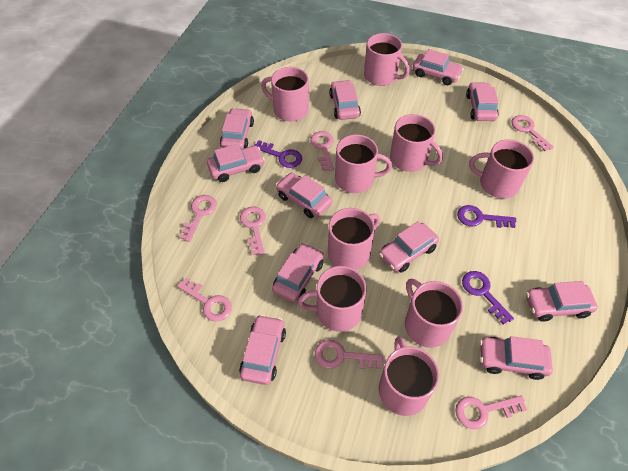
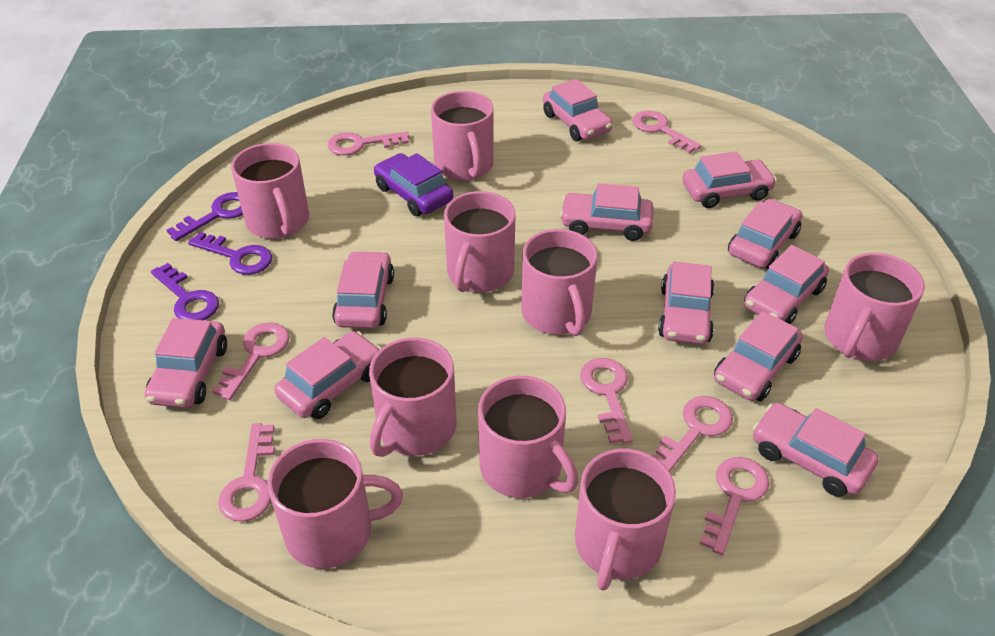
purple car: none = 0 -> [374,153,453,216] = 1

